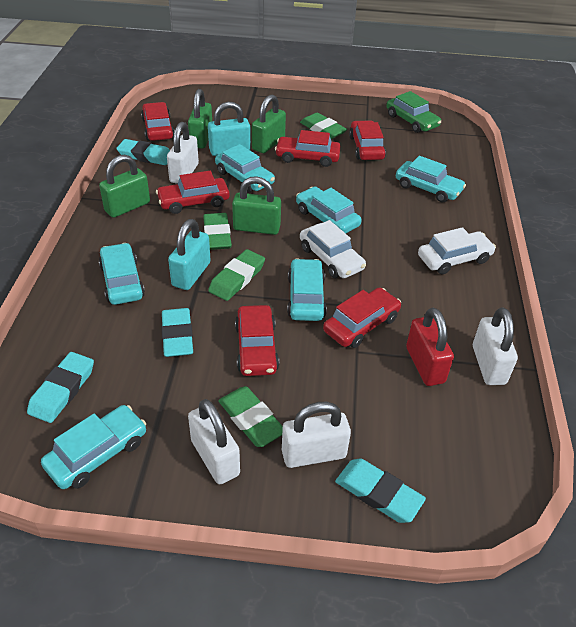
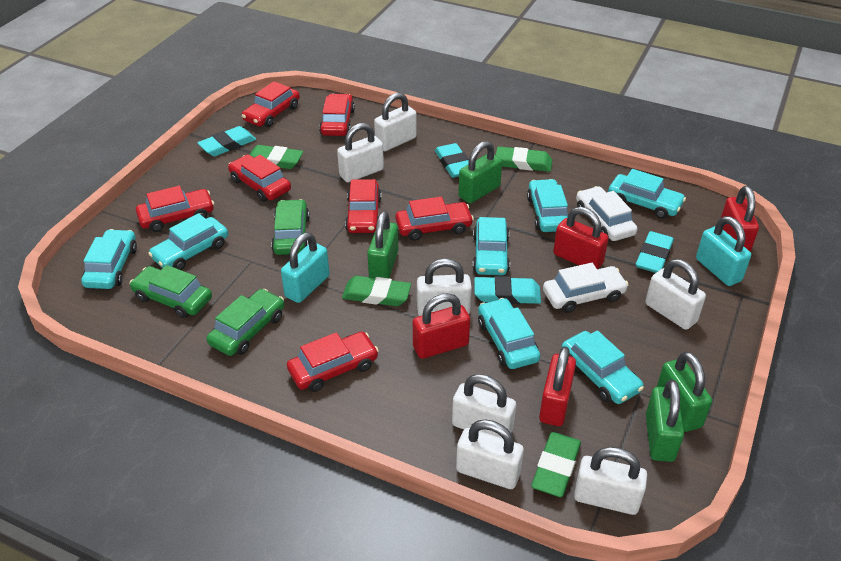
green car: [386,91,441,133] = 1 -> [130,265,212,318] [207,289,284,356] [271,199,310,255] = 3
red car: [141,102,175,141] [156,171,230,214] [235,305,279,376] [275,130,341,167] [323,287,401,348] [349,120,386,160] = 6 -> [136,186,214,232] [228,154,291,202] [242,81,300,127] [287,331,379,392] [319,94,355,136] [345,179,381,233] [396,197,474,241] = 7
red padlock: [406,308,454,386] = 1 -> [413,293,470,359] [539,346,576,426] [553,207,609,269] [721,186,759,252] = 4
turquoise car: [41,405,146,489] [99,243,145,305] [215,144,275,192] [287,258,327,321] [296,187,362,233] [396,156,466,203] = 6 -> [81,229,137,289] [148,213,228,270] [473,217,510,275] [478,298,540,369] [527,179,568,232] [561,330,644,404] [608,169,686,219] = 7
white padlock: [167,122,199,184] [188,399,240,484] [282,402,351,468] [473,308,518,385] = 4 -> [337,123,384,182] [374,92,417,151] [417,258,472,316] [452,374,516,438] [456,419,524,489] [574,447,647,515] [646,259,706,330] = 7

